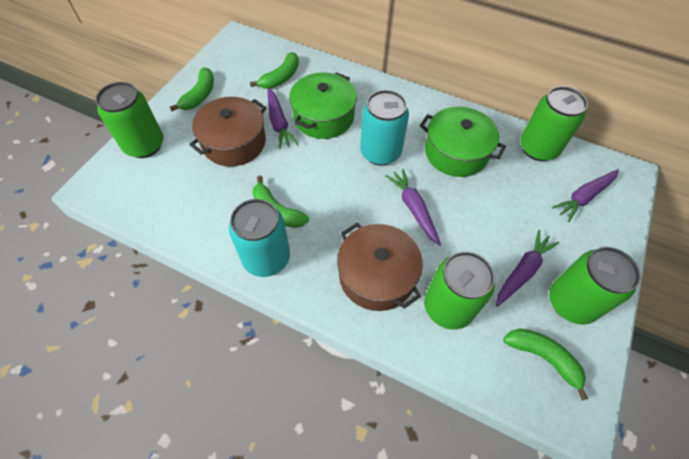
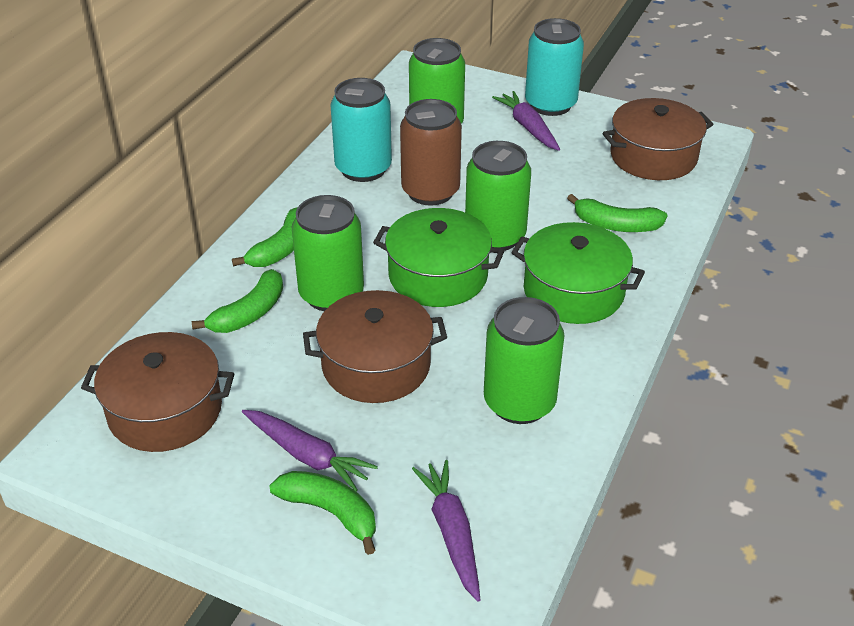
brown can: none = 0 -> [400,99,462,206] = 1
brown pot: [189,97,266,167] [337,223,423,311] = 2 -> [81,332,234,452] [303,290,447,403] [602,98,714,180] = 3
purple carrot: [267,88,298,149] [385,169,441,246] [496,230,559,307] [552,169,619,222] = 4 -> [242,410,378,492] [412,460,480,602] [492,91,560,151] = 3

